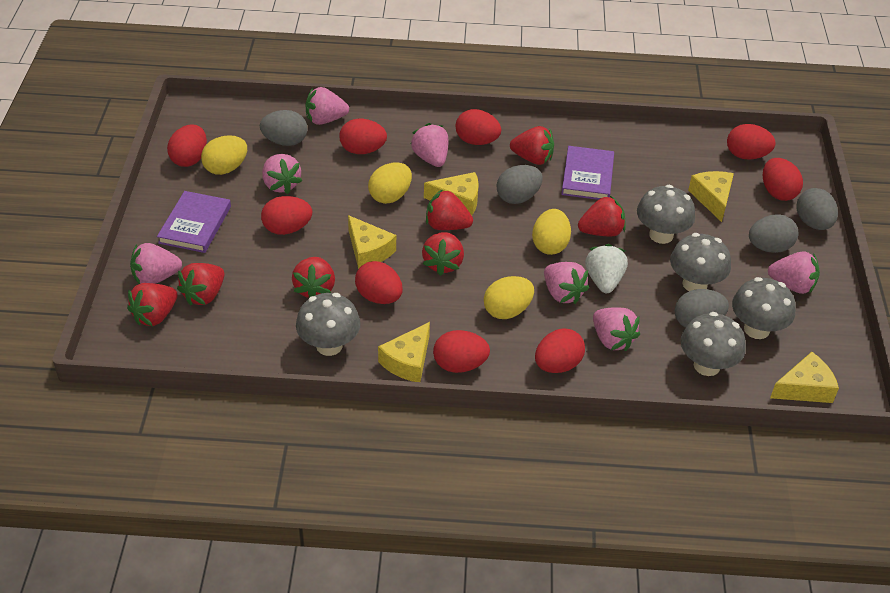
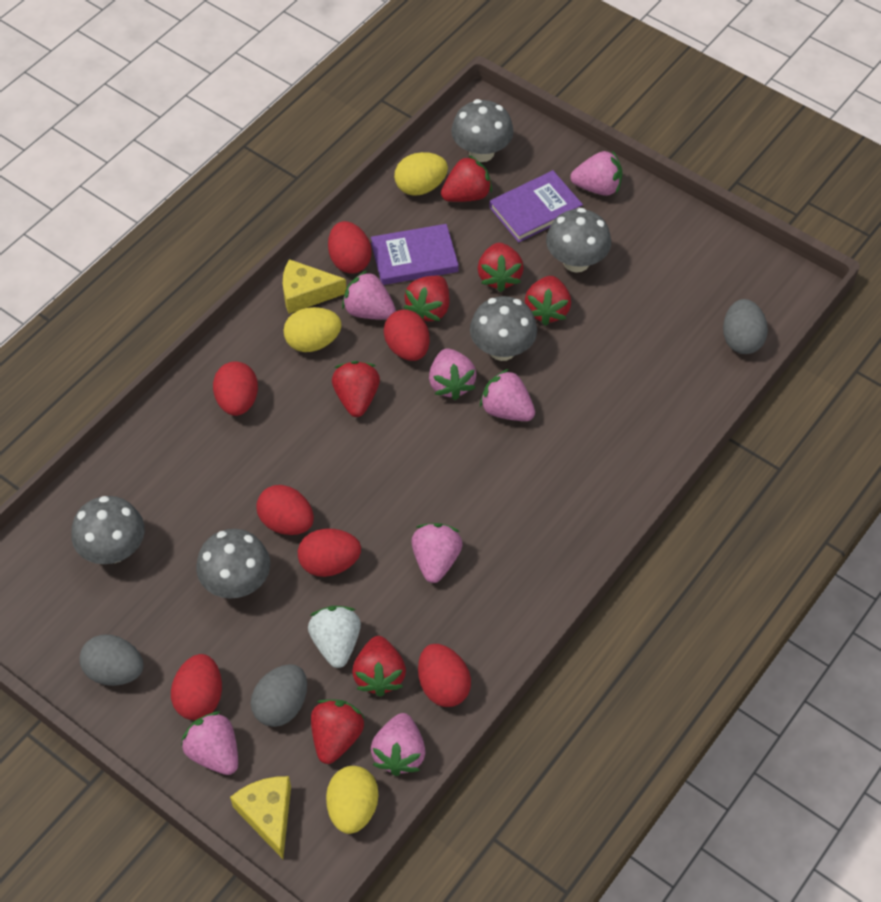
grey egg: [260,110,308,146] [496,165,543,204] [675,289,729,328] [749,215,798,253] [796,188,838,230] = 5 -> [79,635,144,686] [251,664,307,727] [723,299,768,354] = 3
red egg: [167,125,207,167] [261,196,312,235] [339,119,387,154] [355,261,403,304] [433,330,490,373] [456,109,501,145] [535,328,585,373] [727,124,776,160] [763,158,803,201] = 9 -> [171,654,222,720] [213,361,258,416] [256,485,314,535] [298,529,361,577] [328,221,372,274] [384,310,430,361] [418,644,471,707] = 7
yellow cheese: [348,215,396,269] [378,322,430,382] [424,172,479,215] [688,171,734,222] [770,352,839,403] = 5 -> [230,776,291,859] [283,259,346,314] = 2
yellow egg: [201,135,247,175] [368,162,412,204] [484,276,534,319] [532,209,571,255] = 4 -> [283,307,342,352] [326,766,378,834] [394,152,448,196] = 3

